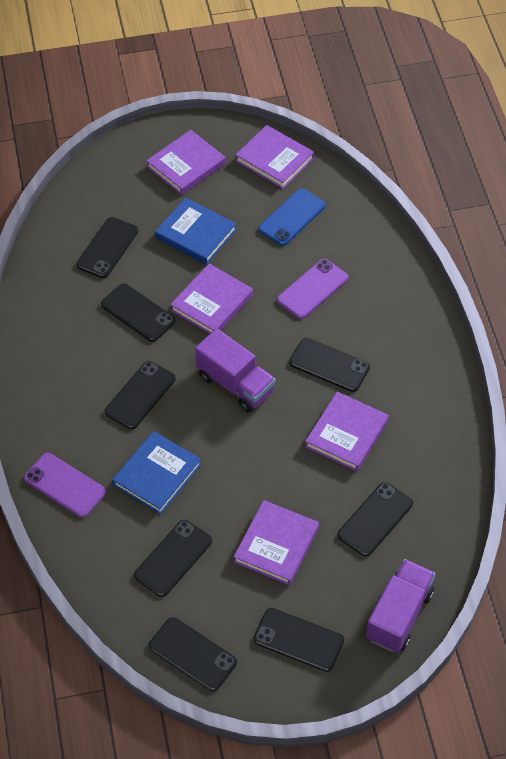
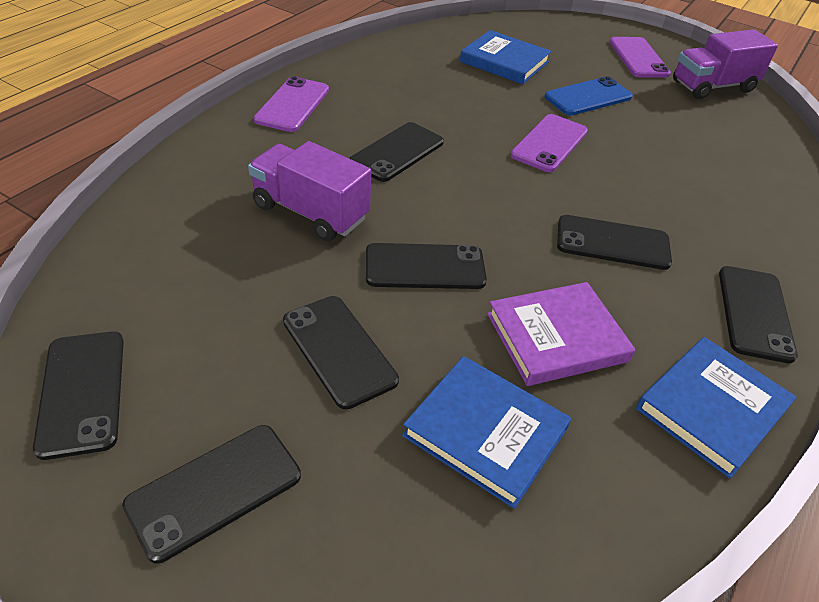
black phone: [76,217,138,278] [101,283,175,342] [105,361,176,429] [134,520,212,597] [149,617,237,691] [254,608,344,672] [289,338,370,392] [337,482,413,557] = 8 -> [33,331,124,460] [122,425,301,564] [283,296,399,410] [349,122,444,182] [366,243,487,289] [557,215,672,270] [719,266,798,363] = 7
blue book: [112,431,201,514] [155,198,237,265] = 2 -> [402,356,571,509] [460,30,551,84] [636,337,797,479] = 3
purple book: [146,130,226,195] [170,264,253,334] [234,500,319,585] [235,125,314,189] [305,392,389,471] = 5 -> [487,282,635,386] = 1
purple phone: [24,453,106,518] [277,259,348,319] = 2 -> [253,76,329,132] [511,114,588,172] [609,37,671,77] = 3

